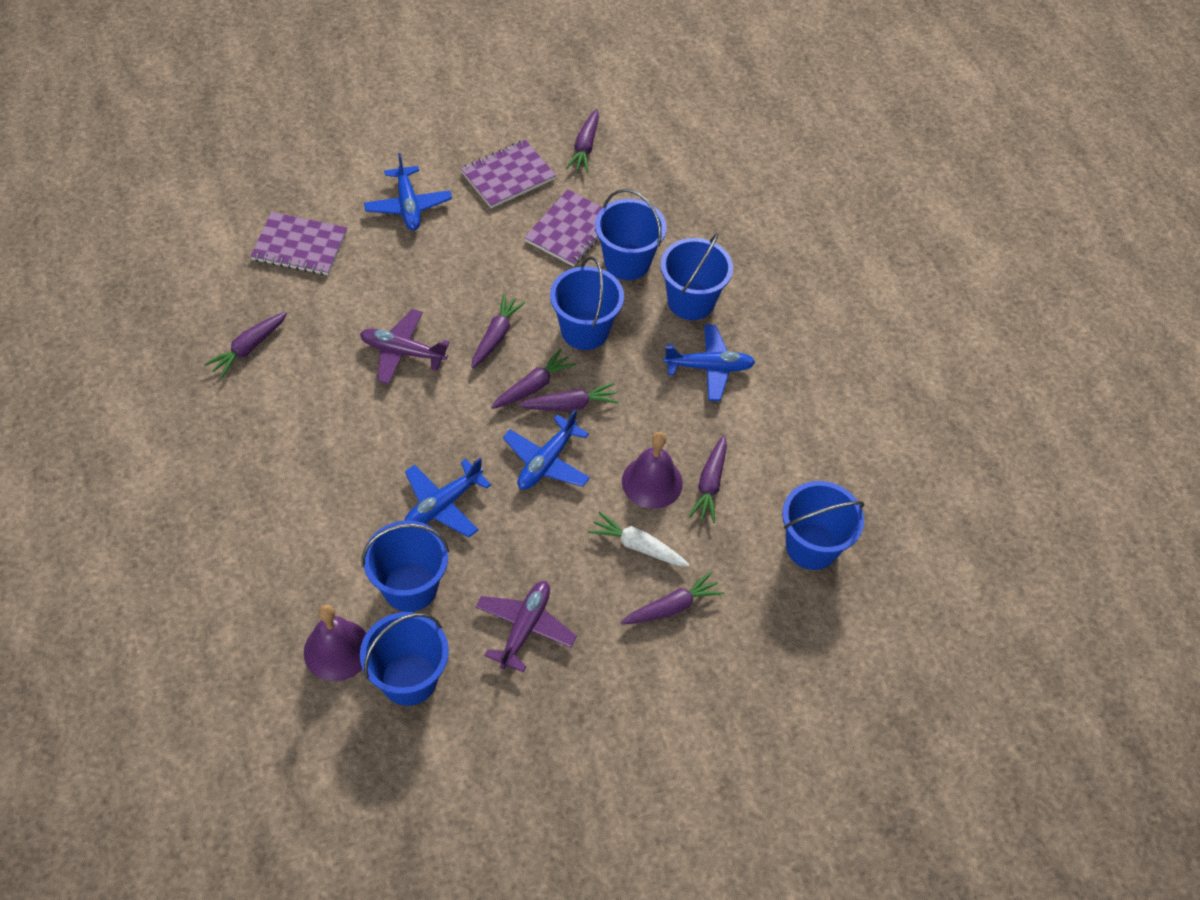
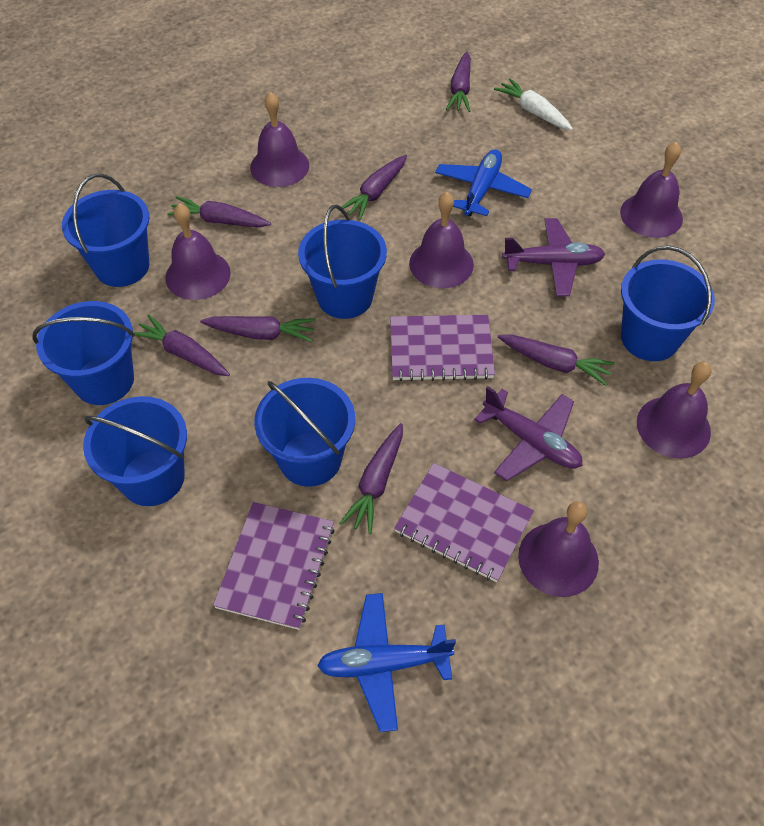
blue plane: [364,153,452,230] [404,458,491,538] [503,409,590,490] [664,324,755,401] = 4 -> [317,593,456,732] [435,149,532,217] = 2
purple bell: [304,605,366,681] [622,432,683,509] = 2 -> [165,203,231,300] [250,92,309,187] [409,192,474,288] [518,501,599,597] [620,142,683,238] [637,362,712,459] = 6

